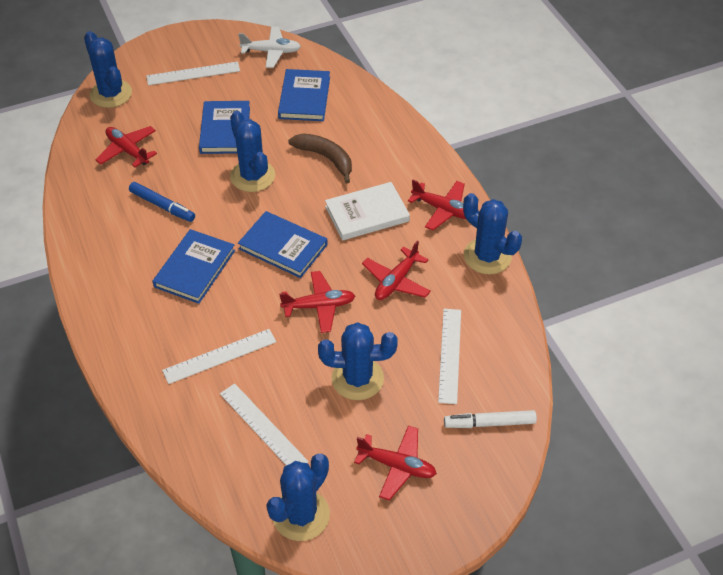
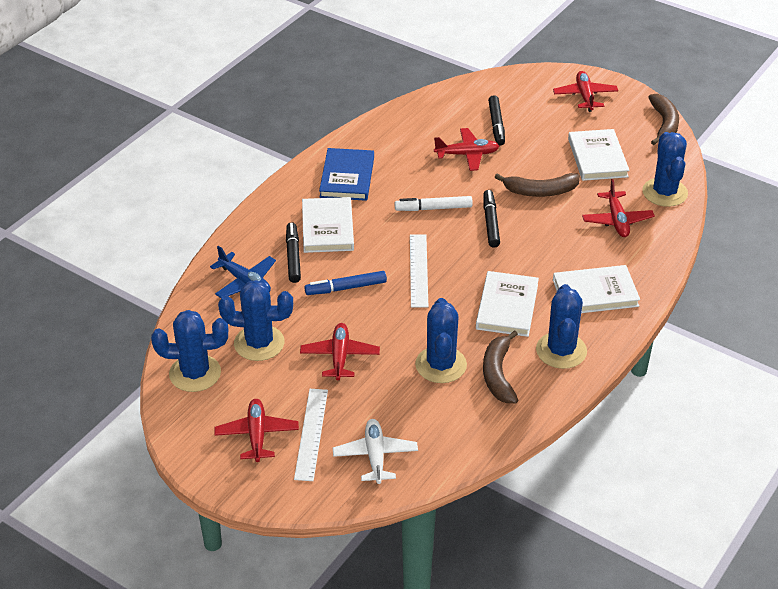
black marker: none = 0 -> [286,222,301,283] [483,190,500,248] [488,95,505,146] = 3
blue book: [152,229,235,304] [199,101,250,154] [238,211,328,278] [278,69,330,121] = 4 -> [319,148,374,201] = 1
blue plane: none = 0 -> [210,246,276,298] = 1
brown banana: [288,133,352,183] = 1 -> [483,330,518,403] [495,173,580,197] [648,94,679,145] = 3
white book: [325,182,410,241] = 1 -> [302,197,354,253] [476,271,539,337] [553,265,640,313] [568,129,630,181] = 4
white ruler: [146,62,240,85] [162,329,276,384] [220,383,309,465] [438,309,461,404] = 4 -> [294,389,328,481] [410,234,428,307] = 2

